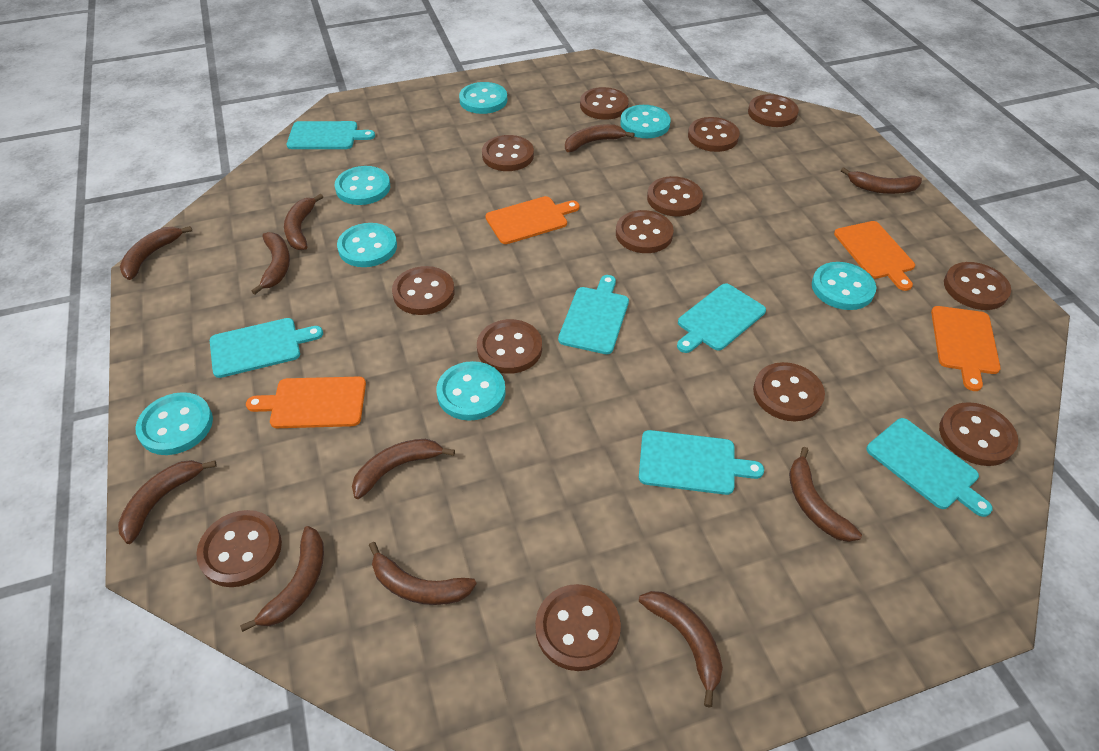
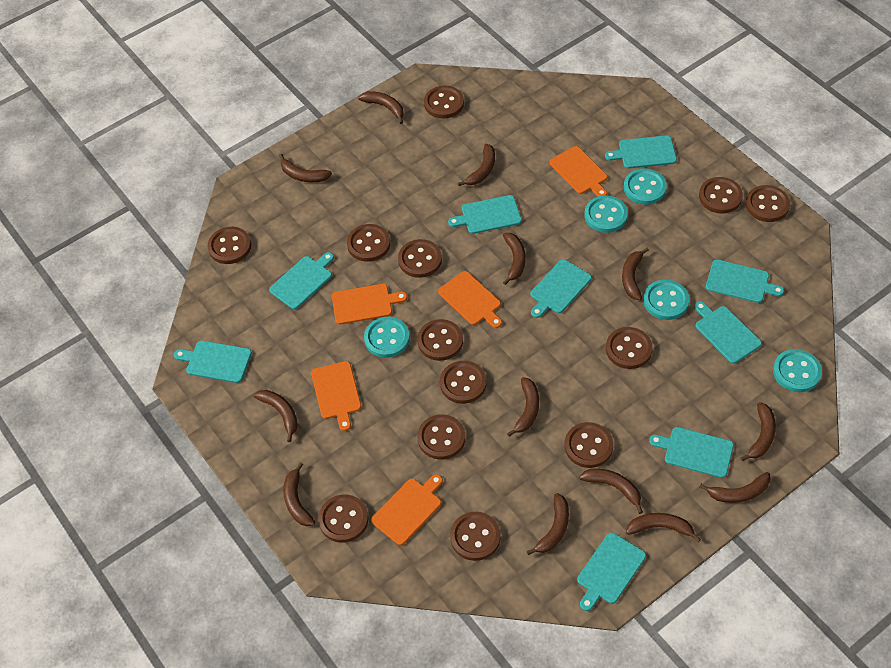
brown banana: [118,460,217,544] [120,226,192,280] [240,526,324,632] [251,232,290,295] [284,194,323,250] [352,439,455,499] [369,542,476,605] [565,124,635,152] [639,591,723,708] [789,447,862,542] [841,167,922,194] = 11 -> [254,390,298,442] [279,154,332,182] [283,462,315,526] [358,91,404,124] [458,144,495,186] [503,233,526,285] [507,377,539,437] [527,493,569,555] [579,468,643,514] [622,248,649,300] [626,513,701,542] [700,472,771,503] [741,402,776,461] = 13
orange cutting board: [246,376,366,428] [486,196,580,244] [834,221,915,291] [931,306,1001,391] = 4 -> [311,361,361,431] [332,284,407,324] [371,474,443,545] [438,271,502,328] [550,146,607,197] = 5
turquoise button: [135,392,213,455] [335,166,390,205] [337,223,397,267] [436,361,506,421] [459,82,507,114] [620,105,671,138] [812,262,876,310] = 7 -> [364,317,410,358] [584,196,628,233] [624,168,667,205] [643,280,689,320] [773,349,822,392] = 5
turquoise cutting board: [210,318,323,378] [287,121,375,149] [558,275,629,354] [639,430,764,495] [677,283,766,353] [866,418,993,517] = 6 -> [174,341,252,383] [269,252,334,309] [448,195,522,234] [530,259,592,318] [577,533,646,611] [605,135,677,168] [649,427,734,478] [694,301,762,363] [706,259,784,303] = 9

